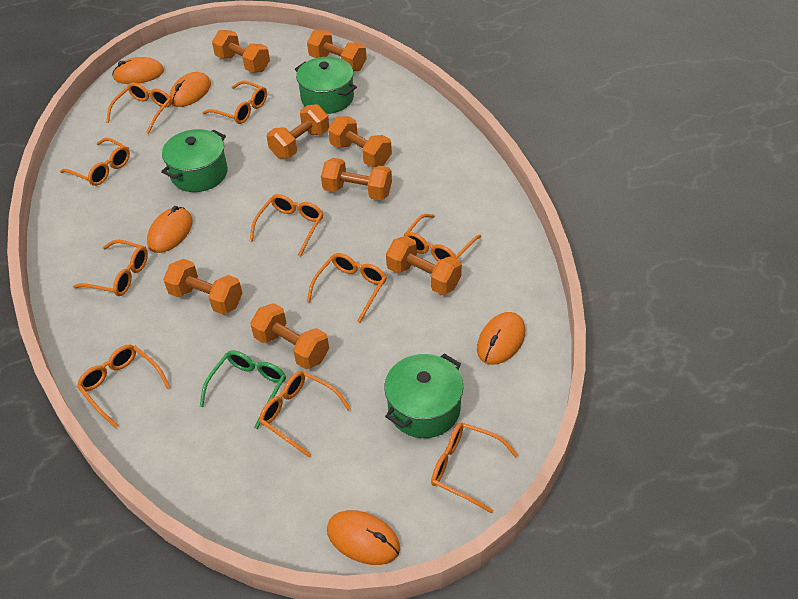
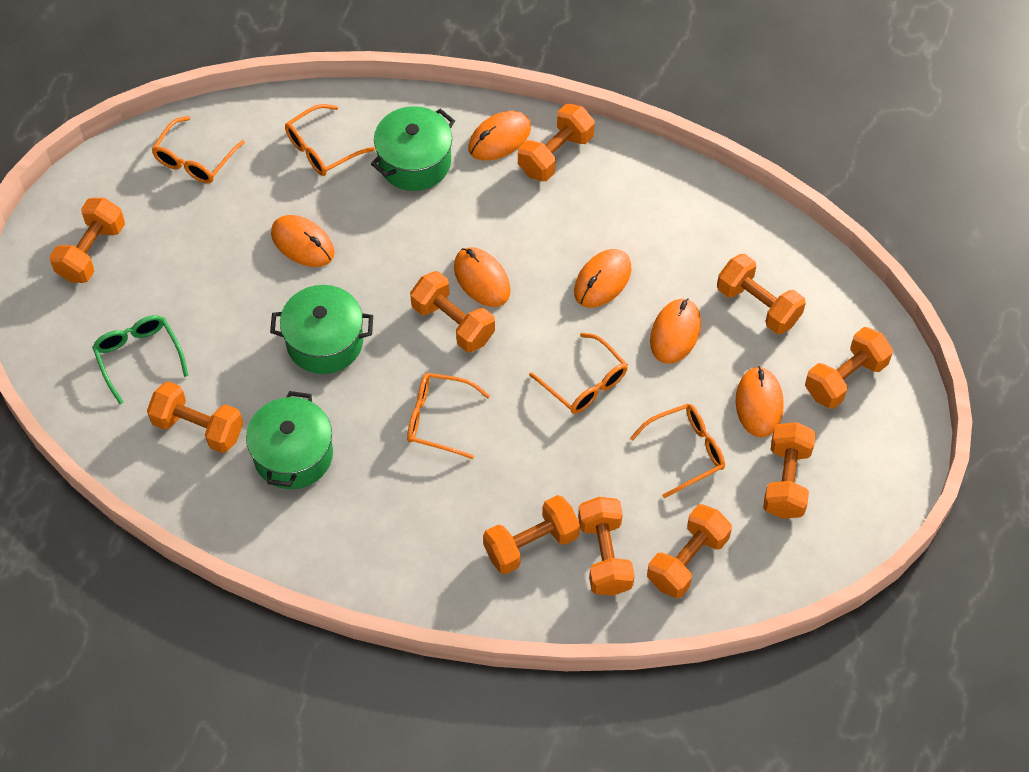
orange dumbbell: [163,259,242,314] [212,30,270,72] [250,303,329,369] [267,104,329,158] [307,30,367,71] [321,158,392,200] [328,116,392,167] [386,236,462,295] = 8 -> [49,198,125,283] [147,381,243,453] [410,271,495,352] [483,495,580,574] [518,104,595,181] [578,497,635,596] [647,504,732,598] [717,254,806,334] [763,422,816,519] [805,327,893,409] = 10
orange glasses: [60,138,130,186] [73,239,148,296] [77,345,170,428] [106,83,172,134] [202,81,267,124] [250,194,323,256] [259,371,351,457] [307,253,387,323] [403,214,481,261] [431,423,518,513] = 10 -> [151,116,245,183] [285,104,375,176] [407,373,490,459] [529,333,628,414] [630,403,725,498] = 5
orange mouse: [112,57,164,84] [147,206,193,253] [169,72,211,107] [327,510,400,565] [477,312,525,365] = 5 -> [271,215,335,267] [454,247,511,307] [468,111,531,161] [574,249,632,308] [650,298,701,364] [736,366,784,438] = 6

